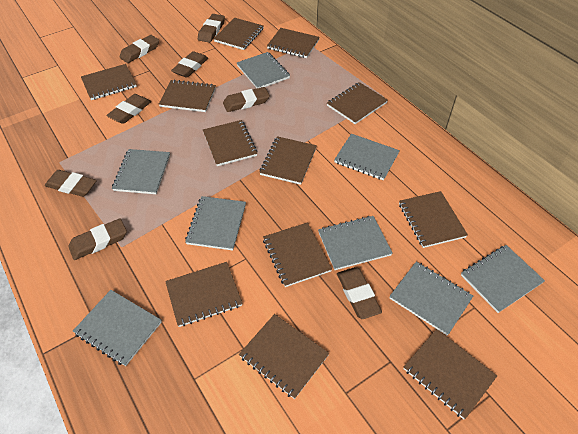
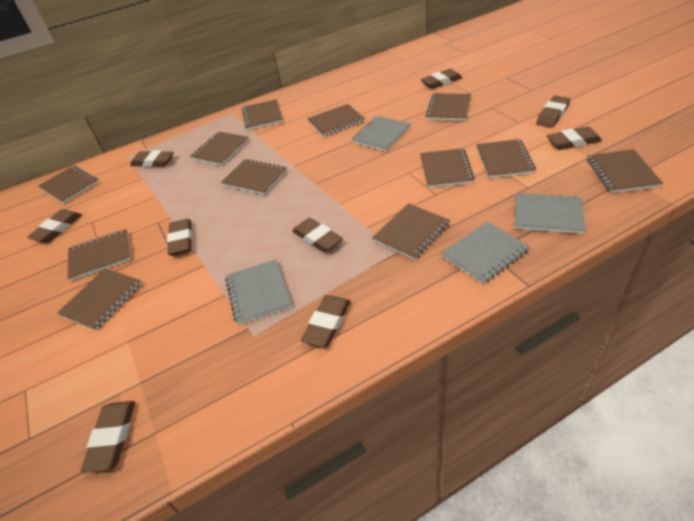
brown eraser: [45,170,97,197] [68,218,127,260] [106,94,151,124] [120,35,159,63] [171,51,208,78] [198,14,225,43] [223,87,270,112] [337,267,382,319] = 8 -> [27,209,82,243] [81,401,135,473] [130,150,174,167] [167,219,192,256] [292,218,343,253] [301,295,351,347] [420,69,462,89] [536,95,570,128] [547,126,602,150] = 9
grey notebook: [73,290,162,366] [112,149,170,194] [185,196,246,251] [237,52,290,88] [318,216,393,270] [334,134,400,180] [390,262,473,335] [461,245,545,313] = 8 -> [225,259,292,325] [351,116,411,152] [442,222,530,285] [515,193,585,234] = 4

